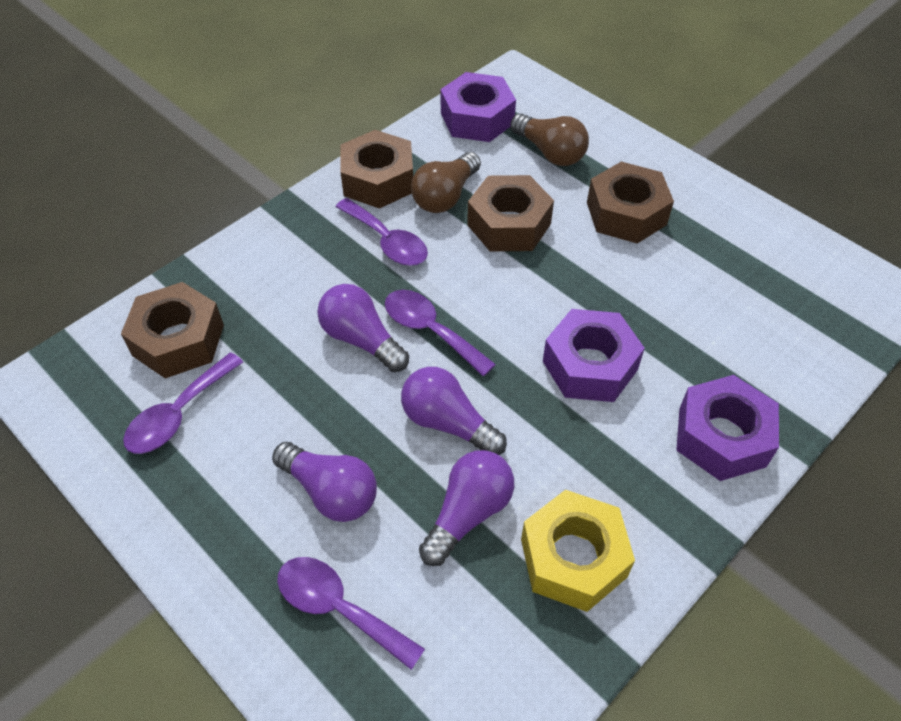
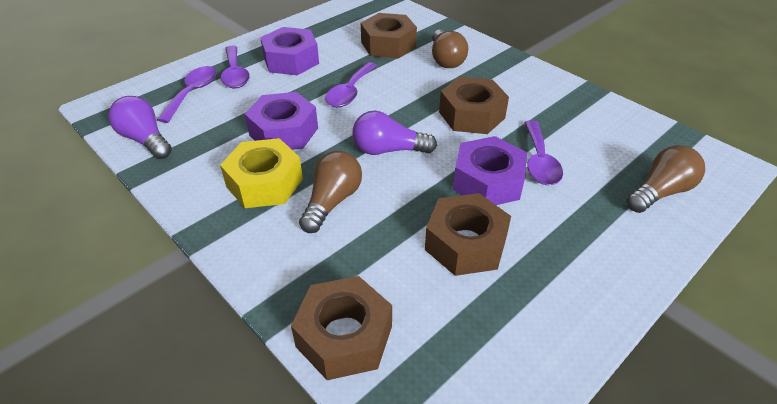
brown light bulb: [411,152,481,213] [510,113,589,166] = 2 -> [299,151,362,233] [432,29,468,68] [627,145,705,213] = 3
purple light bulb: [272,442,377,522] [317,284,409,372] [401,367,507,455] [419,450,514,566] = 4 -> [108,96,172,159] [352,111,437,155] = 2

